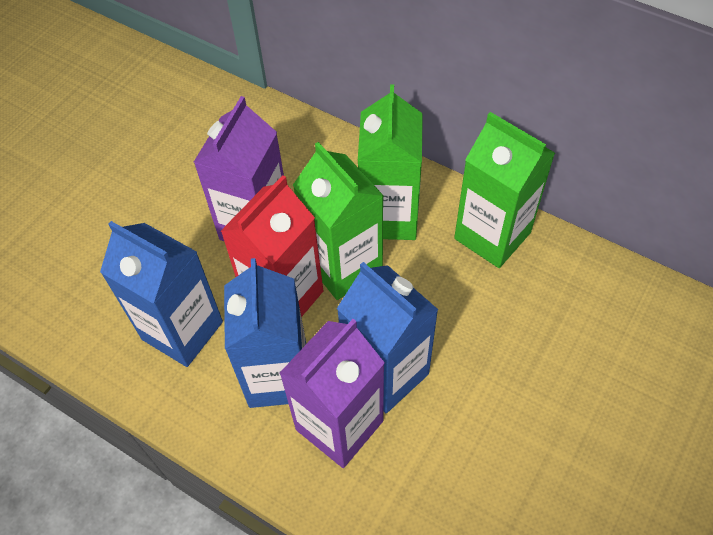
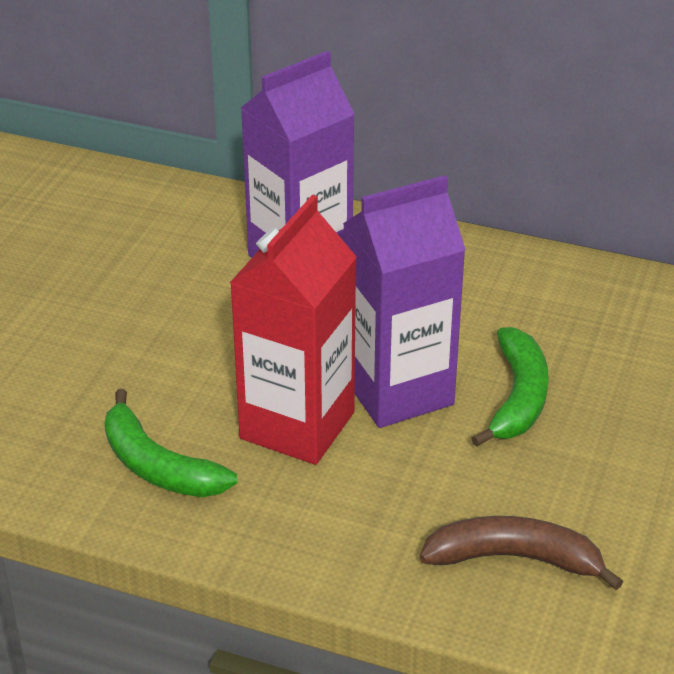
blue carton: [100,221,223,367] [224,258,306,408] [337,262,438,413] = 3 -> none = 0
brown banana: none = 0 -> [420,516,623,590] = 1
green banana: none = 0 -> [104,389,237,497] [471,327,549,447] = 2
green carton: [293,142,384,300] [358,84,423,240] [454,112,555,268] = 3 -> none = 0

